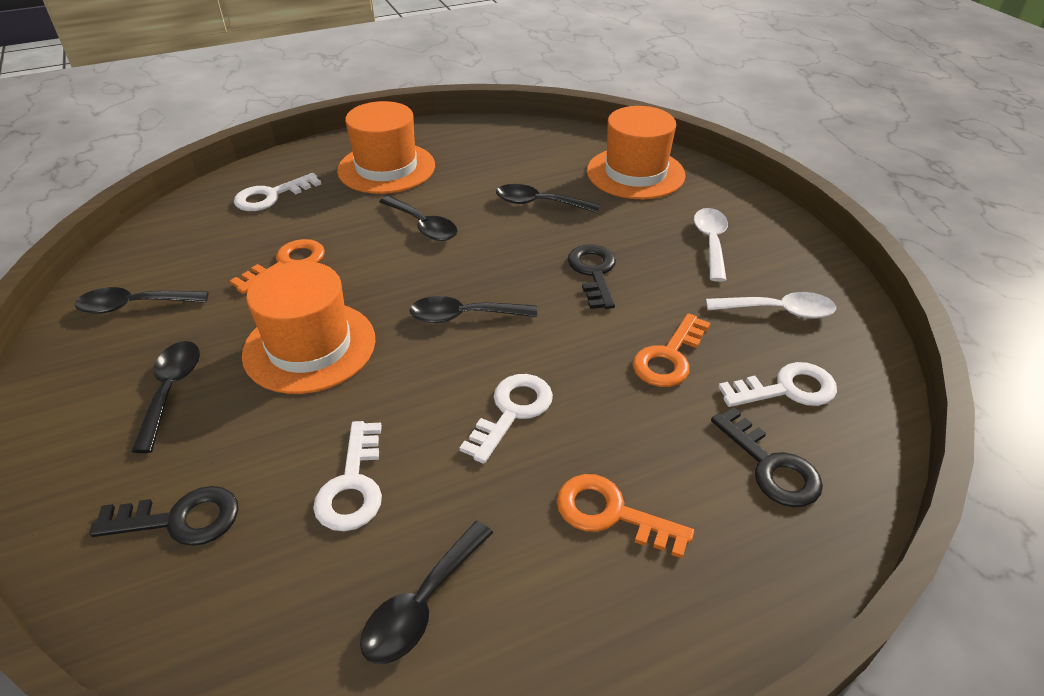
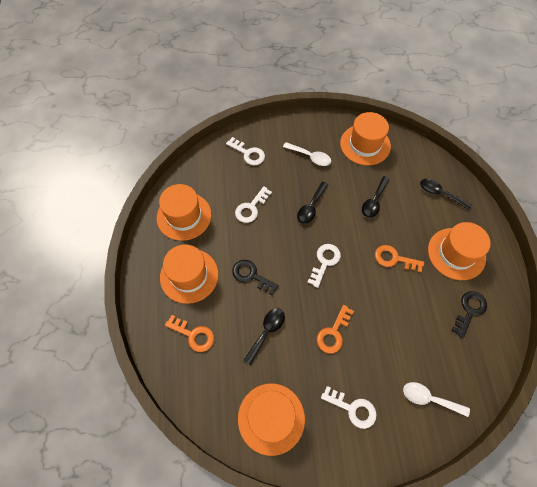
black key: [90,486,238,546] [567,245,616,309] [711,407,823,507] = 3 -> [232,260,279,295] [452,291,487,338] = 2
black spoon: [75,287,208,314] [131,341,200,453] [360,521,493,664] [379,196,458,241] [410,296,537,323] [496,184,600,213] = 6 -> [243,308,285,365] [297,182,328,224] [362,176,390,218] [420,179,472,210] = 4
orange hat: [242,261,376,394] [337,101,435,194] [587,106,686,199] = 3 -> [157,184,211,241] [160,244,218,304] [238,383,305,456] [340,112,391,165] [428,222,491,280] = 5

